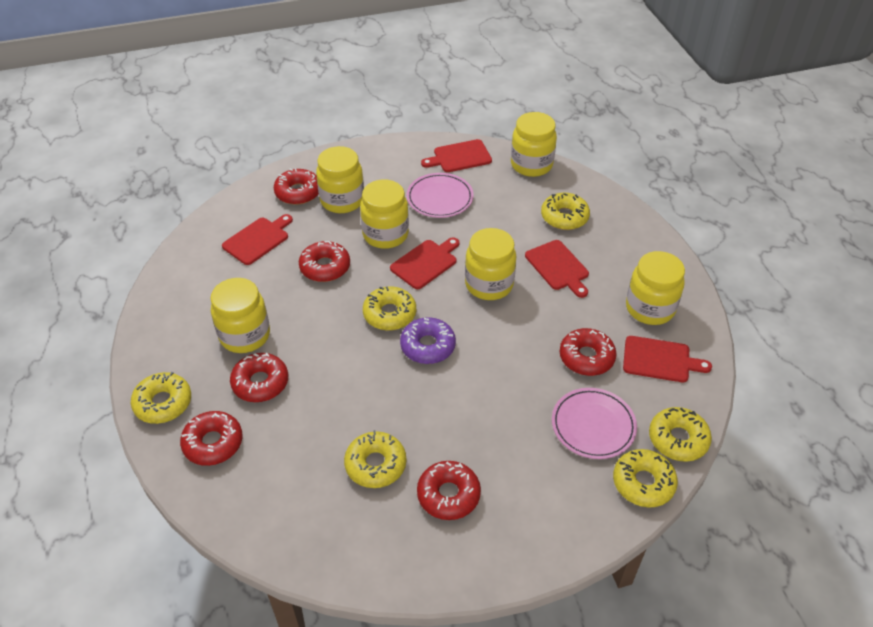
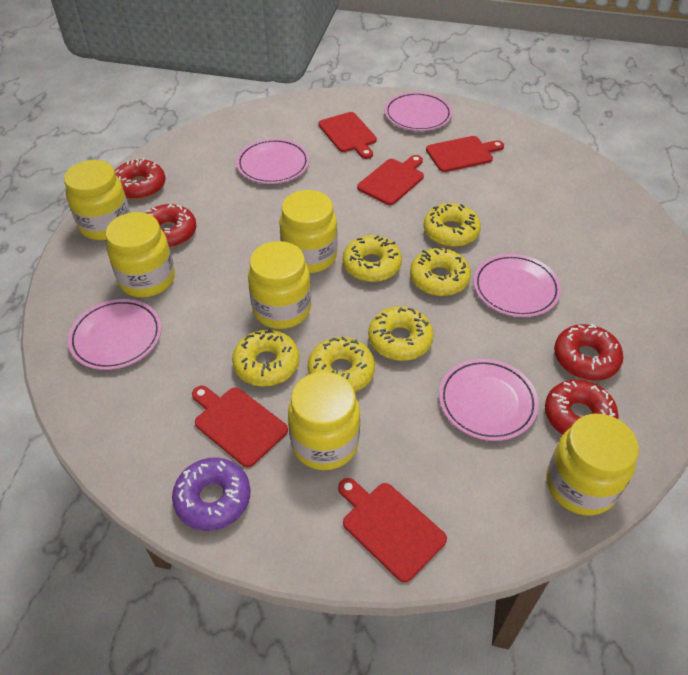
pink plate: [407,173,474,218] [552,388,637,459] = 2 -> [68,299,162,370] [236,138,309,184] [385,92,452,131] [439,359,539,441] [473,254,561,317] = 5
red donut: [180,411,243,466] [230,353,288,402] [274,168,319,205] [299,241,350,282] [417,461,481,520] [560,328,617,376] = 6 -> [115,158,165,200] [146,204,196,248] [545,379,619,435] [554,324,623,381] = 4

